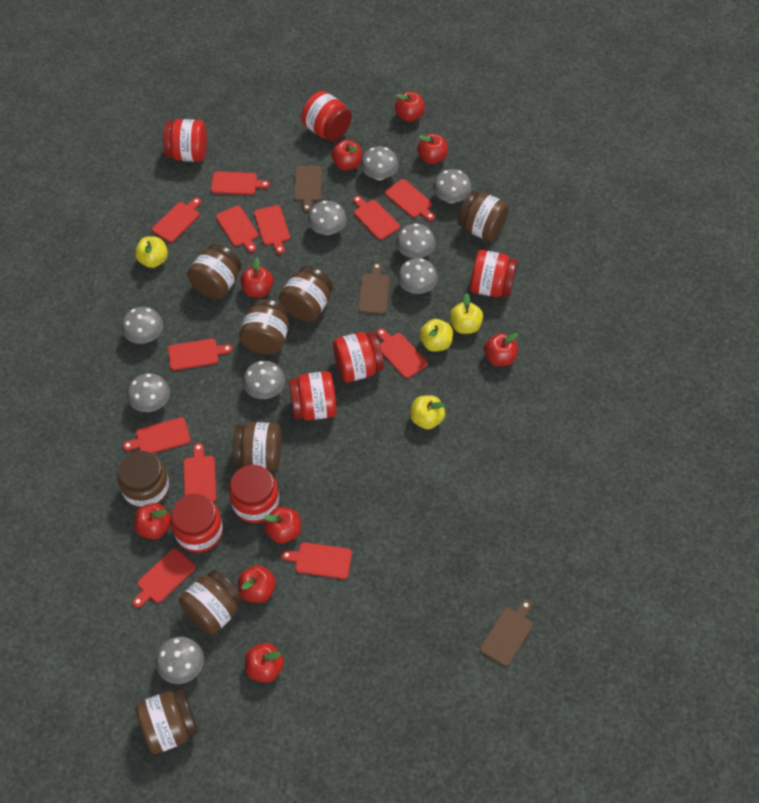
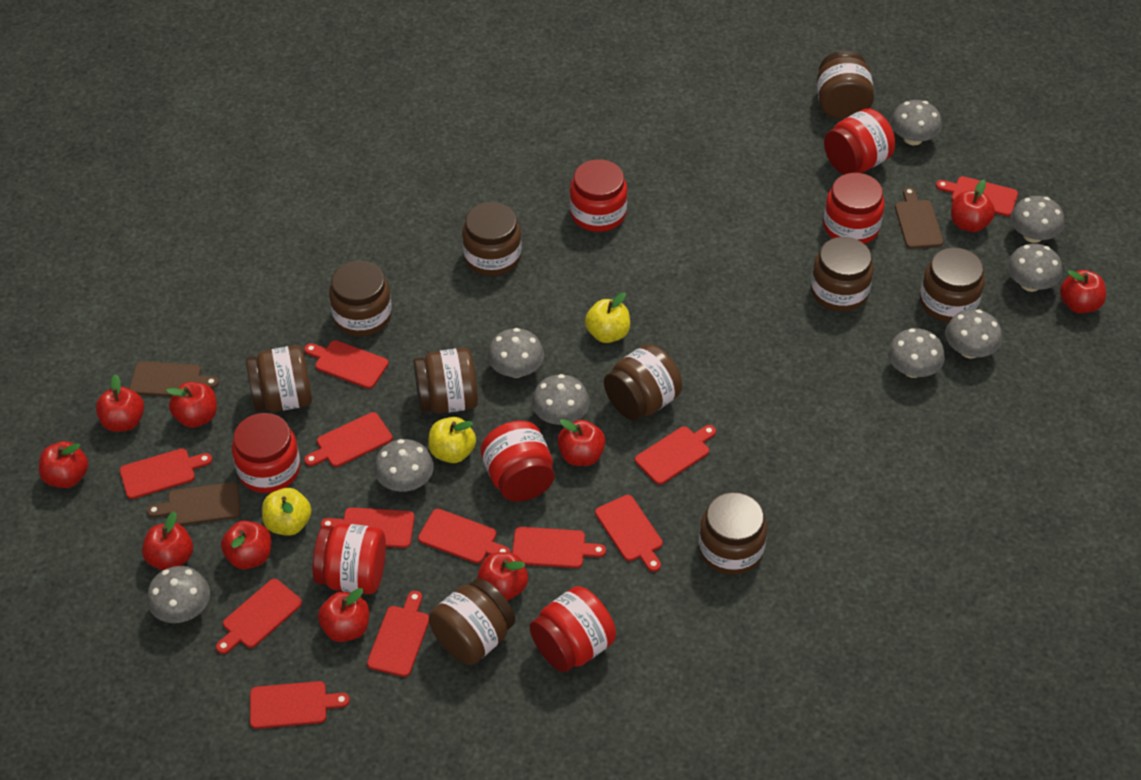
brown jar: [117,451,170,509] [136,689,198,754] [179,570,243,635] [187,244,242,299] [232,422,281,471] [239,299,289,355] [279,266,333,322] [458,191,509,241] = 8 -> [246,345,312,412] [329,261,392,336] [413,348,478,414] [429,578,515,665] [462,202,522,276] [604,344,682,421] [699,492,767,575] [811,237,874,312] [817,51,874,120] [920,247,985,322] = 10
red apple: [134,503,171,539] [238,565,276,603] [241,258,273,297] [245,643,284,683] [264,507,301,543] [331,140,362,170] [395,92,425,122] [417,134,448,164] [484,333,518,366] = 9 -> [39,441,88,488] [96,374,144,432] [142,512,193,570] [166,382,217,428] [221,520,271,569] [318,588,369,642] [477,552,528,601] [557,419,606,466] [951,180,995,232] [1060,270,1106,313] = 10
yellow apple: [135,236,168,268] [410,395,445,429] [419,319,453,352] [450,293,483,334] = 4 -> [262,488,312,536] [428,417,476,463] [585,292,630,343] = 3

